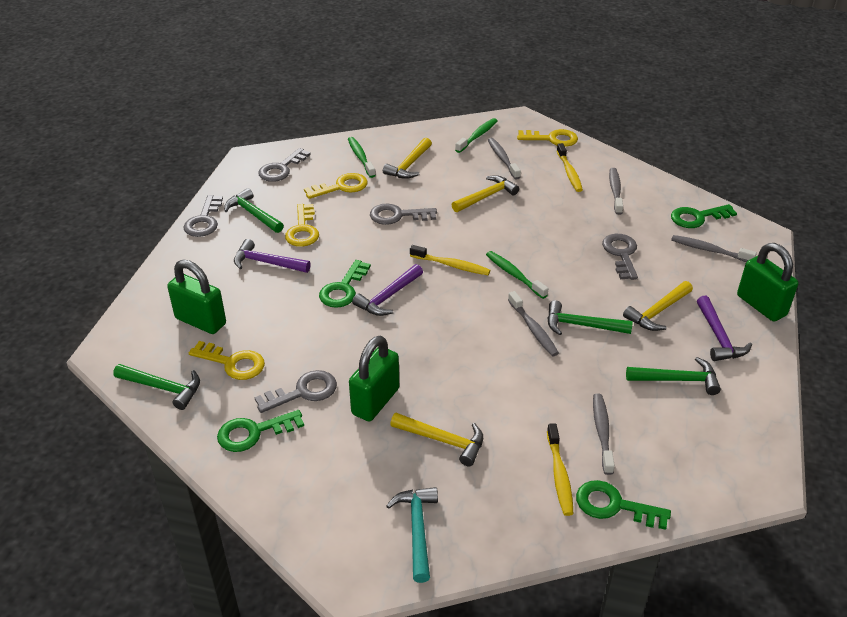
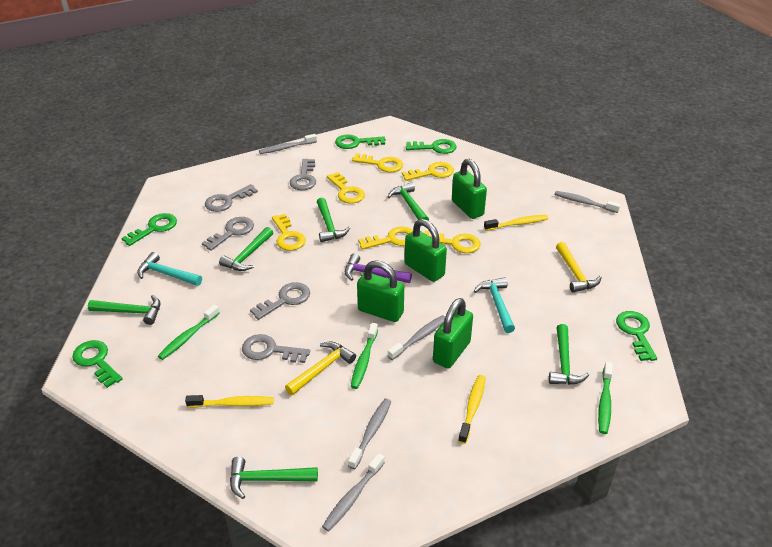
green hammer: [113,364,200,410] [224,188,284,233] [547,300,633,335] [626,357,721,395] = 4 -> [88,295,160,325] [219,227,273,271] [230,457,318,499] [317,197,350,242] [388,182,429,221] [549,324,589,385] = 6
green key: [217,410,304,452] [319,260,371,308] [576,480,671,530] [671,204,737,228] = 4 -> [72,340,123,388] [121,213,177,246] [335,134,385,149] [406,139,457,154] [616,311,657,361] = 5
green padlock: [167,260,226,334] [349,336,399,421] [737,243,799,321] = 3 -> [357,260,404,322] [405,219,447,282] [433,298,473,369] [452,159,487,219] = 4
purple hammer: [234,239,311,273] [352,264,423,316] [697,296,752,361] = 3 -> [345,253,412,283] = 1
turquoise hammer: [386,487,438,583] = 1 -> [137,252,202,286] [474,277,515,333] = 2
yellow hammer: [383,138,432,179] [390,413,483,466] [451,175,519,212] [623,281,693,331] = 4 -> [285,342,356,395] [556,242,602,293] = 2
yellow key: [189,341,265,380] [285,204,319,247] [304,173,368,199] [517,129,578,147] = 4 -> [272,214,306,251] [327,172,365,204] [352,153,403,172] [358,227,413,250] [402,162,454,181] [424,231,481,253] = 6

